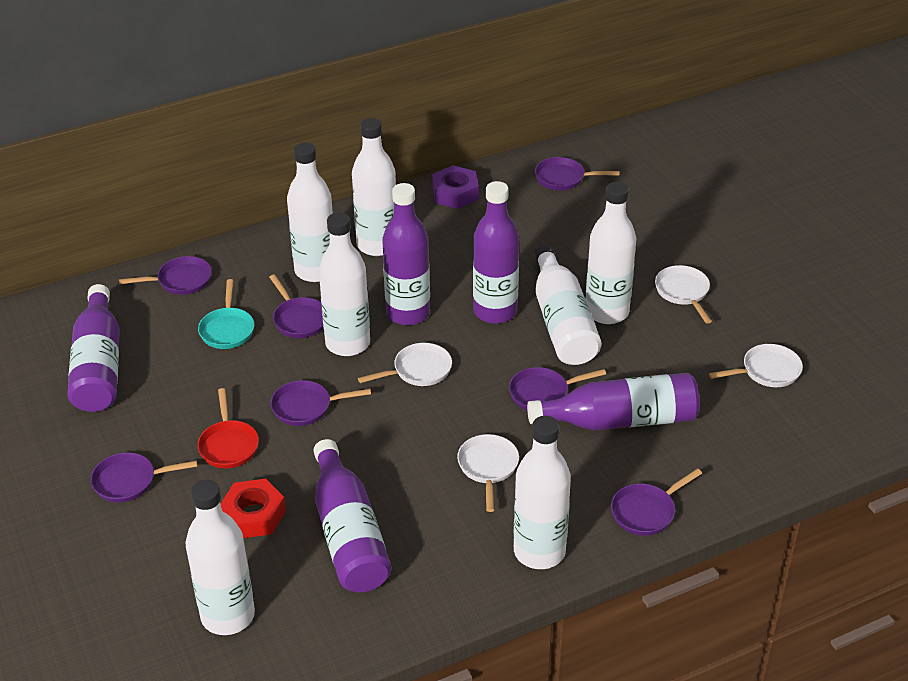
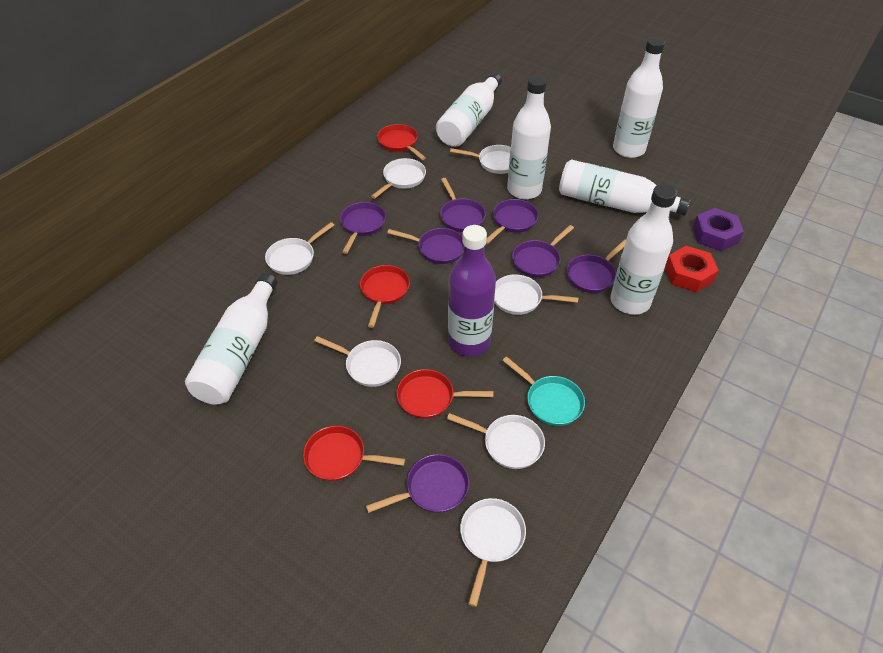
purple bottle: [67,284,120,412] [314,439,392,592] [382,183,430,325] [473,181,519,324] [527,373,700,431] = 5 -> [448,225,496,356] = 1
red pan: [197,388,259,468] = 1 -> [303,426,405,481] [360,265,410,328] [377,124,426,160] [396,369,493,419] = 4
white bottle: [185,480,255,635] [287,142,333,282] [319,212,370,356] [352,118,396,256] [514,416,571,569] [534,244,601,365] [586,182,636,324] = 7 -> [185,273,277,405] [436,73,502,147] [507,75,551,199] [559,159,691,216] [610,184,677,315] [613,37,665,158] = 6
white pan: [358,343,452,386] [457,434,519,512] [655,265,712,324] [709,344,803,387] = 4 -> [265,222,334,275] [314,336,401,387] [371,158,426,199] [447,413,545,469] [450,145,511,174] [460,498,526,607] [494,274,578,315] = 7

